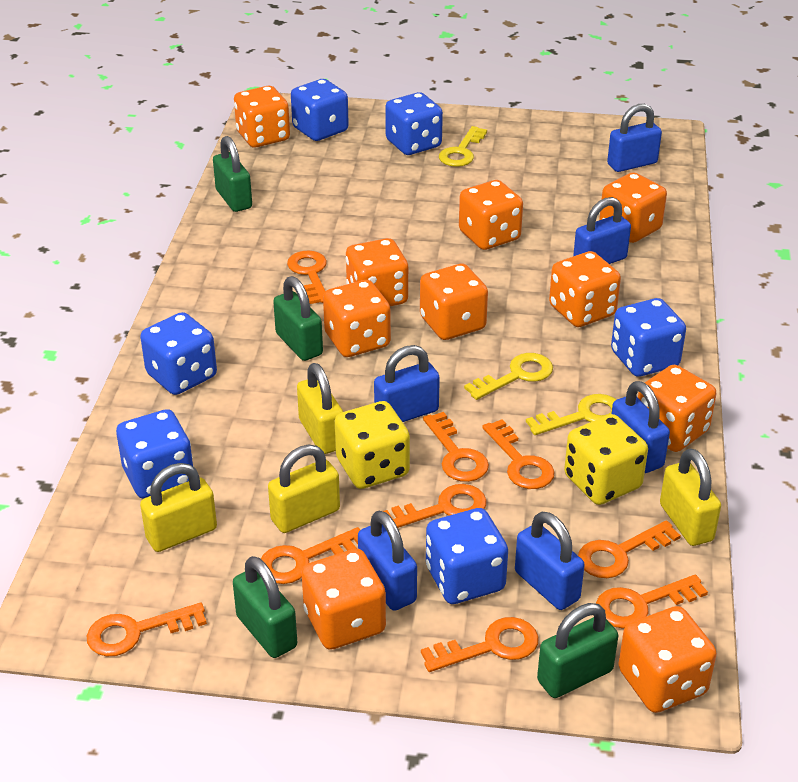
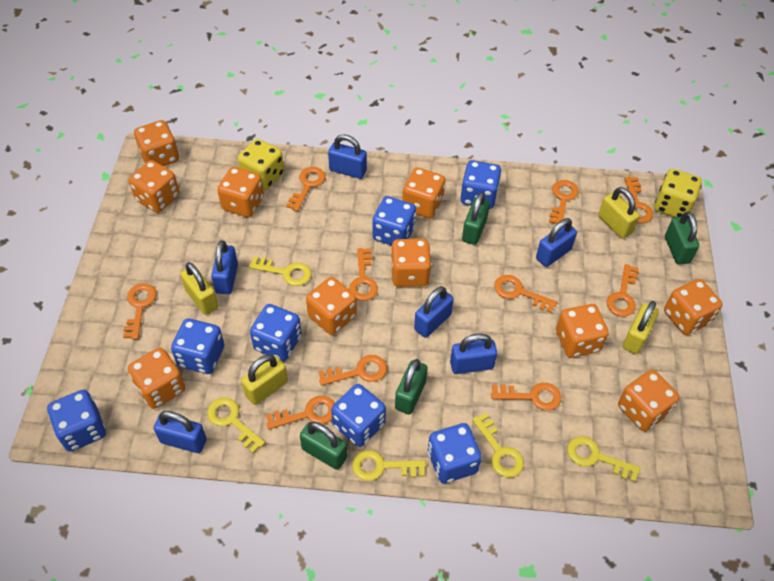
blue dice: [116,409,194,498] [140,312,217,395] [291,79,349,141] [385,92,443,155] [426,508,508,604] [611,298,686,377] = 6 -> [47,390,106,452] [171,318,224,374] [250,304,302,361] [331,384,386,447] [372,196,416,246] [428,423,482,484] [460,160,501,209] = 7
orange key: [87,603,207,656] [261,527,360,584] [287,250,327,304] [383,484,487,528] [421,617,539,672] [423,412,489,482] [482,419,555,489] [578,520,681,578] [596,574,708,629] = 9 -> [123,283,157,339] [266,396,335,430] [286,167,325,211] [318,355,387,386] [349,248,378,301] [491,383,561,411] [494,275,557,313] [549,180,579,224] [606,264,639,317] [624,177,653,223] = 10
yellow key: [439,126,487,167] [464,353,553,400] [526,394,616,435] = 3 -> [207,398,265,453] [249,256,312,286] [352,450,426,481] [472,413,524,477] [567,436,640,482] = 5

